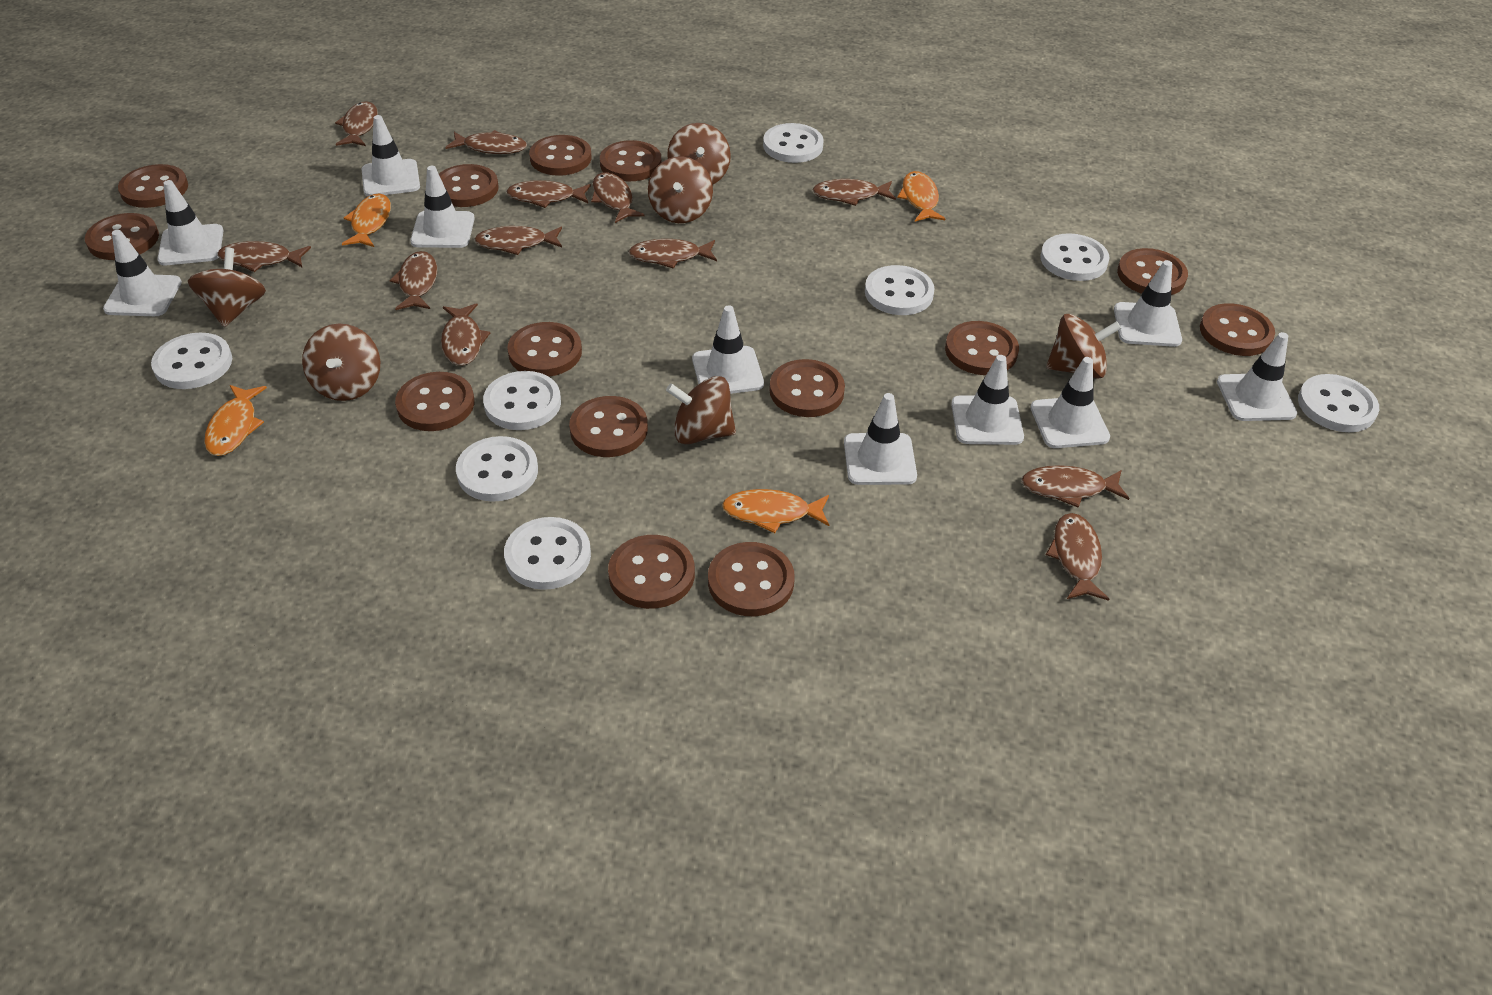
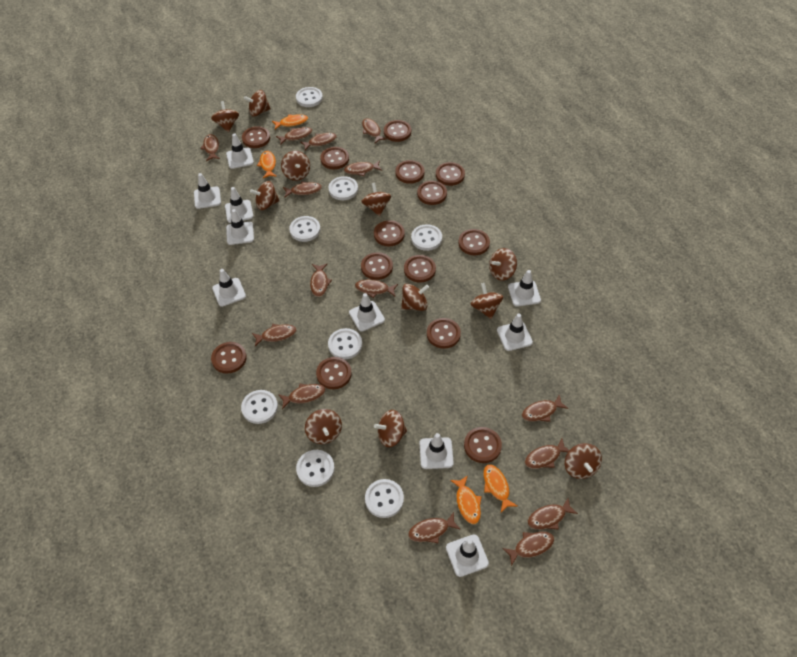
brown fish: [218,241,311,272] [335,101,378,146] [390,251,437,310] [441,303,490,366] [445,130,527,154] [474,226,562,255] [506,180,591,208] [591,172,645,223] [629,239,717,269] [812,179,896,206] [1021,465,1129,508] [1046,513,1109,601] = 12 -> [200,134,220,161] [252,324,297,346] [276,127,312,145] [278,384,325,409] [283,181,322,198] [300,133,337,150] [310,264,332,297] [344,160,382,176] [355,279,398,298] [362,118,387,143] [408,512,461,543] [502,532,554,566] [522,394,568,422] [525,439,569,469] [527,498,578,530] = 15
brown spinning top: [188,248,266,327] [302,324,380,401] [648,156,713,223] [666,376,736,444] [667,123,731,184] [1046,314,1121,379] = 6 -> [211,101,239,132] [244,90,271,116] [250,181,280,210] [281,151,310,181] [305,409,342,444] [361,183,391,216] [374,410,407,447] [401,284,429,311] [470,283,503,319] [489,248,517,281] [565,443,602,479] = 11

